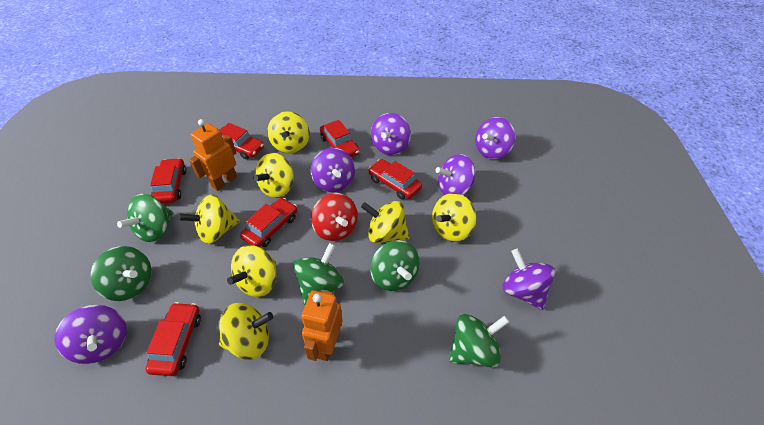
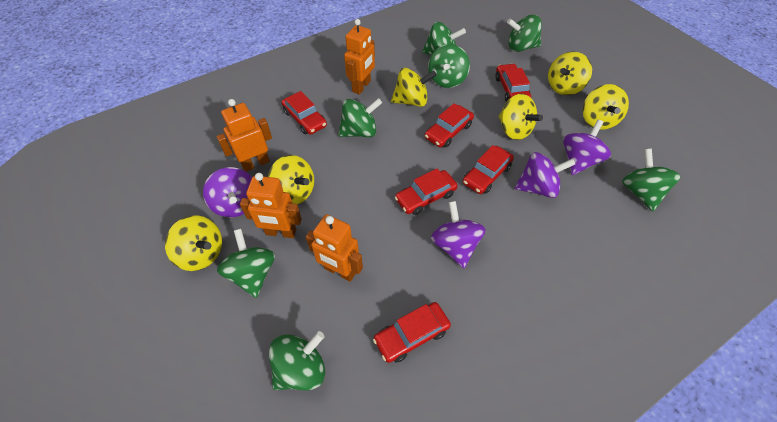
green spinning top: [91,246,152,301] [117,194,173,242] [294,243,344,305] [370,240,420,291] [449,314,510,368] = 5 -> [217,229,275,298] [269,331,325,391] [338,98,382,137] [422,22,466,55] [428,44,470,88] [507,15,542,52] [622,149,681,211] = 7
orange robot: [189,119,237,191] [301,290,342,361] = 2 -> [217,99,272,172] [240,173,302,238] [306,214,363,282] [344,19,375,95] = 4
purple spinning top: [55,305,127,364] [311,148,355,192] [371,113,411,155] [435,154,475,195] [475,117,515,159] [502,249,555,310] = 6 -> [203,167,252,217] [431,201,485,268] [514,152,575,198] [563,120,611,175] = 4
red spinning top: [311,193,358,241] = 1 -> none = 0
yellow spinning top: [178,194,240,244] [219,303,273,360] [227,245,276,297] [253,153,294,198] [267,111,309,154] [361,201,410,243] [432,193,476,242] = 7 -> [165,215,222,271] [268,155,314,205] [391,68,437,107] [498,94,543,140] [548,52,592,95] [583,84,629,130] = 6

